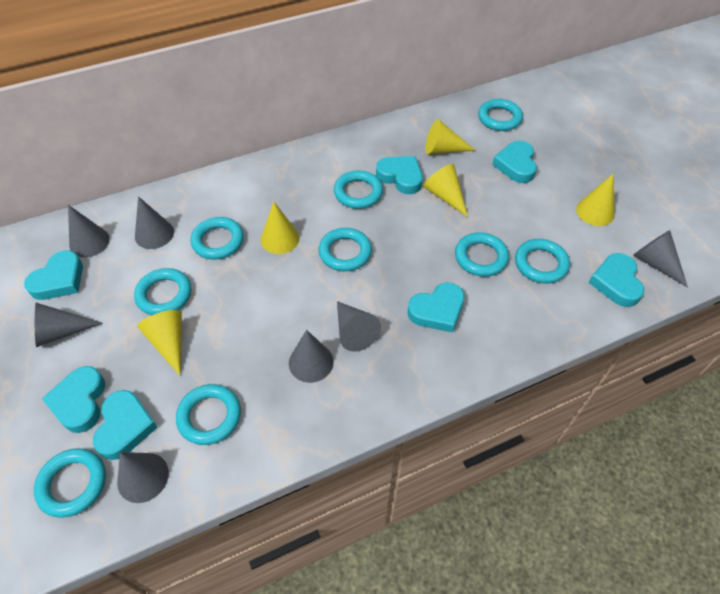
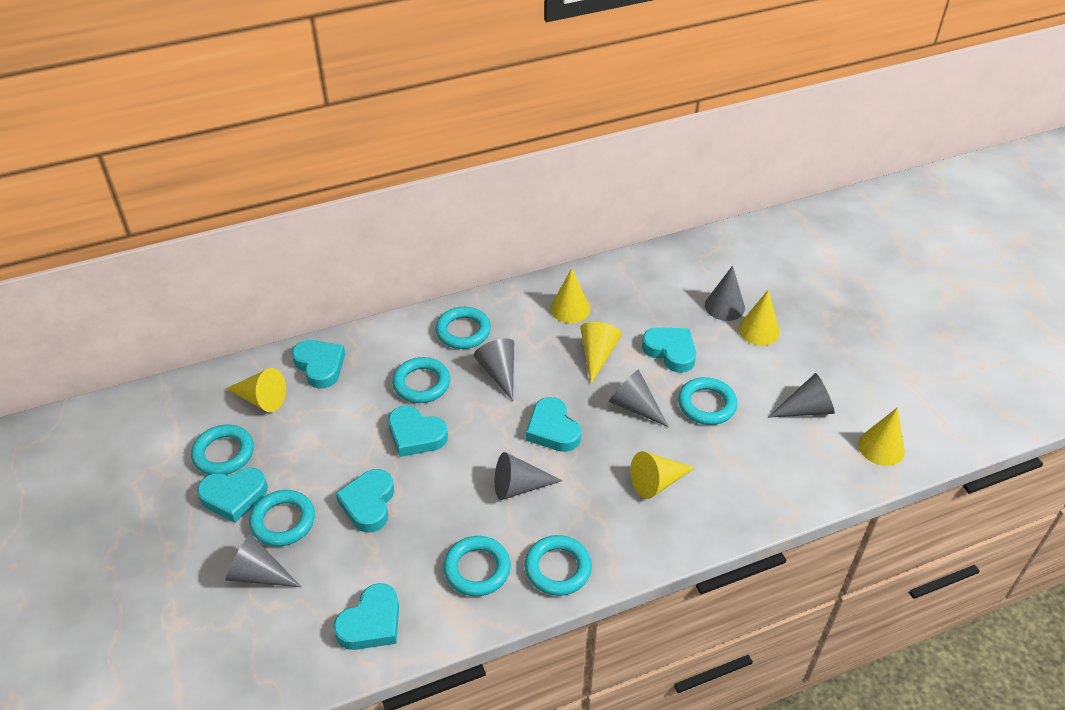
grey cone: [35,303,103,347] [68,205,110,257] [117,452,169,503] [135,196,174,249] [289,330,333,383] [337,301,381,351] [634,230,688,288] = 7 -> [225,534,301,587] [474,338,514,401] [495,452,563,500] [609,369,669,427] [705,266,745,321] [768,373,835,418] = 6
turquoise ring: [34,448,106,518] [134,268,191,315] [176,384,241,445] [190,217,244,260] [319,228,372,271] [334,170,383,209] [455,232,509,277] [478,99,523,131] [515,239,570,284] = 9 -> [191,425,254,475] [249,490,315,546] [392,357,450,403] [436,307,491,349] [443,536,511,596] [524,535,592,596] [678,377,737,425] = 7
yellow cone: [137,310,182,376] [261,201,299,254] [423,164,468,217] [425,119,476,154] [576,174,615,226] = 5 -> [226,368,286,412] [550,268,590,323] [580,322,622,384] [630,451,695,499] [738,290,780,346] [858,407,905,466] = 6

